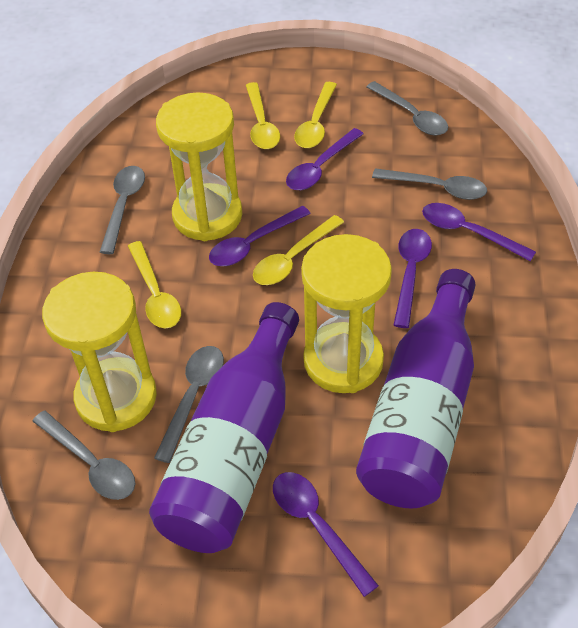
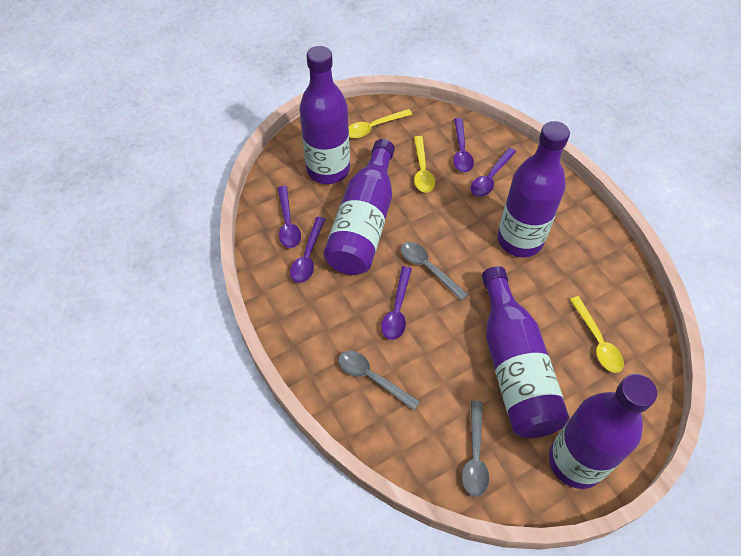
grey spoon: [33,411,135,500] [100,166,145,254] [154,346,224,463] [366,81,448,136] [372,168,487,200] = 5 -> [339,351,420,410] [401,242,468,301] [462,401,489,497] = 3
purple bottle: [149,302,299,553] [356,269,476,509] = 2 -> [299,46,350,184] [324,139,395,275] [482,266,569,438] [497,121,570,257] [549,374,657,489] = 5
yellow hourglass: [42,272,157,432] [156,93,242,241] [301,234,392,393] = 3 -> none = 0
yellow spoon: [128,241,181,328] [246,82,280,149] [253,215,344,285] [294,82,337,148] = 4 -> [348,109,412,138] [414,136,435,193] [570,296,624,373] = 3

